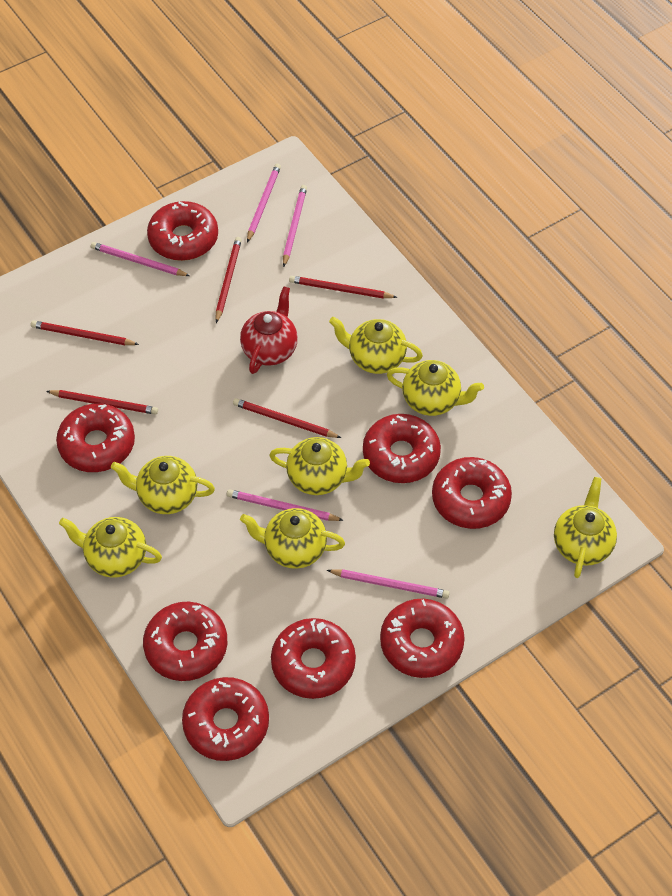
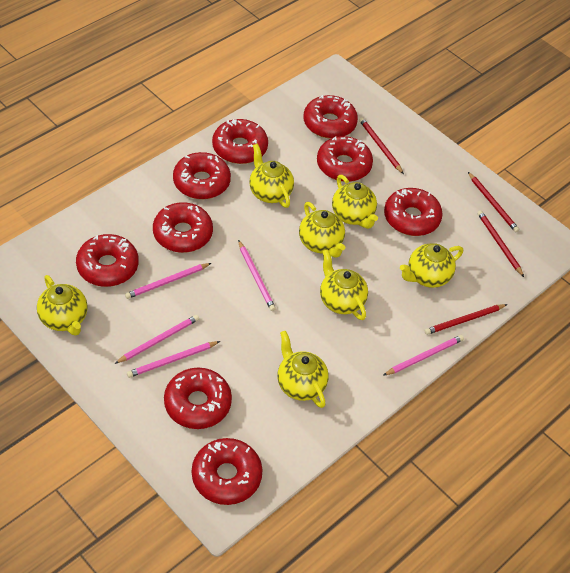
red donut: [56,403,135,472] [143,602,227,681] [147,201,218,261] [182,677,269,761] [271,618,356,699] [363,414,441,483] [380,599,465,678] [432,457,512,529] = 8 -> [76,234,139,287] [153,202,213,253] [164,368,232,429] [173,152,231,199] [192,438,263,505] [212,119,268,164] [304,95,358,139] [317,136,373,182] [384,188,443,236] = 9
red pencil: [31,321,139,345] [46,390,158,415] [216,237,242,323] [233,398,341,438] [289,276,397,298] = 5 -> [359,117,404,174] [425,304,508,335] [468,172,519,232] [477,210,524,277] = 4
red teapot: [240,287,298,374] = 1 -> none = 0

